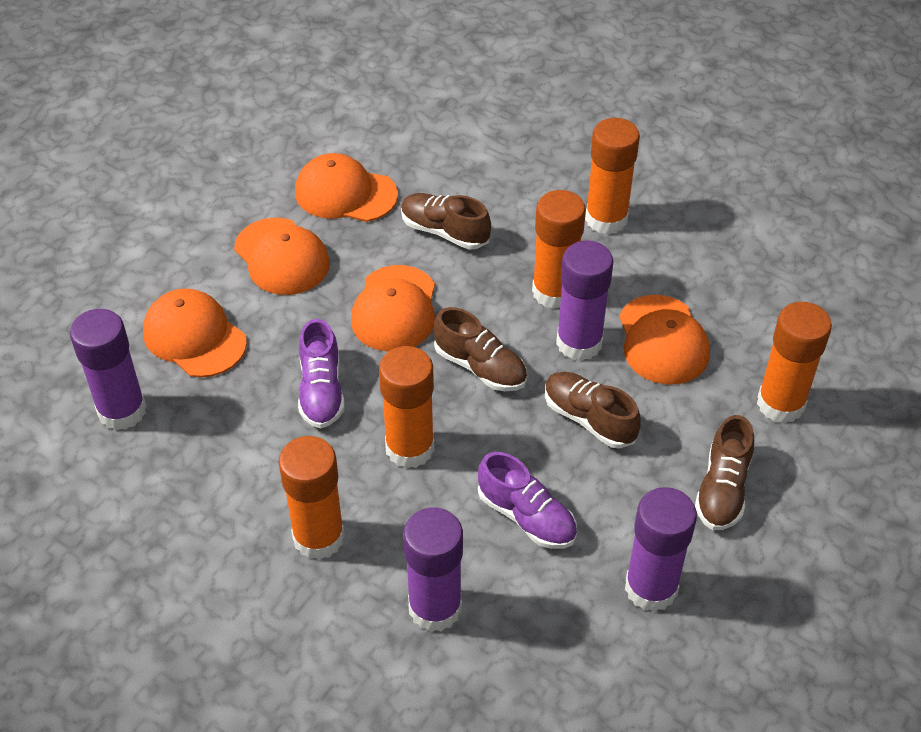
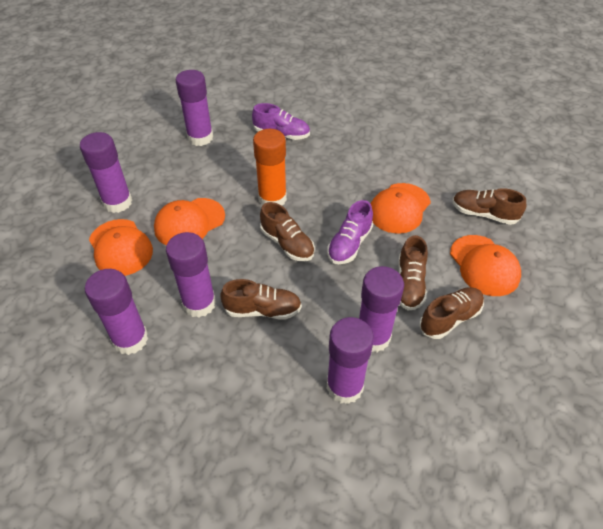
brown shoe: [401,193,491,250] [434,307,527,391] [545,372,641,449] [695,415,754,530] = 4 -> [220,279,302,320] [260,202,315,261] [398,235,428,311] [419,287,484,339] [452,188,526,225] = 5
orange cap: [143,289,247,377] [234,218,330,295] [295,153,398,222] [351,265,435,352] [619,295,710,385] = 5 -> [89,219,153,276] [154,198,225,246] [371,183,431,234] [450,235,521,296] = 4
orange glue stick: [278,436,345,560] [379,346,434,469] [532,190,586,309] [585,118,640,235] [757,302,832,423] = 5 -> [253,129,287,206] = 1
purple glue stick: [70,309,146,430] [403,507,463,632] [556,240,614,361] [625,487,697,612] = 4 -> [80,132,132,213] [85,269,148,355] [166,232,216,318] [176,70,213,146] [327,317,374,404] [359,266,404,352] = 6

